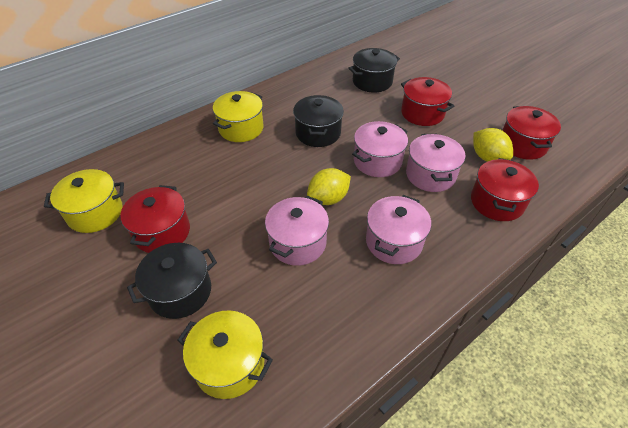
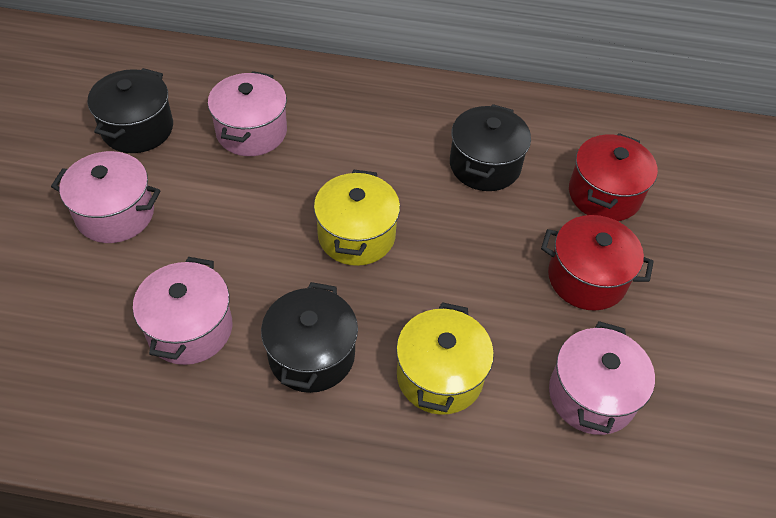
red pot: [120,185,190,253] [401,77,454,126] [471,158,539,221] [502,106,561,160] = 4 -> [541,215,654,311] [569,133,658,221] = 2
yellow lemon: [307,168,351,205] [473,128,513,162] = 2 -> none = 0
yellow pot: [44,169,124,233] [178,310,273,399] [213,91,264,142] = 3 -> [314,170,400,266] [396,302,494,415] = 2

